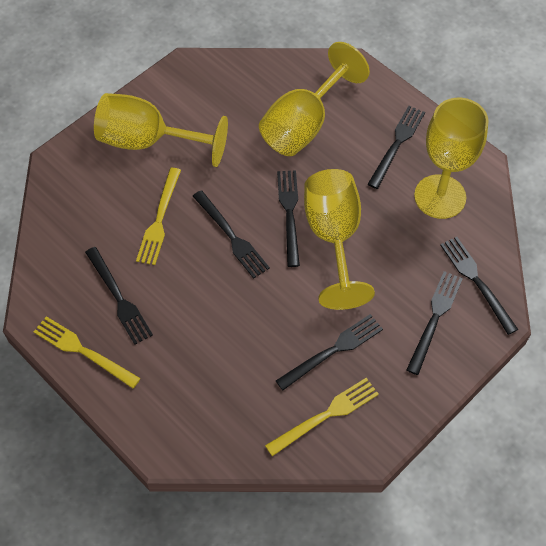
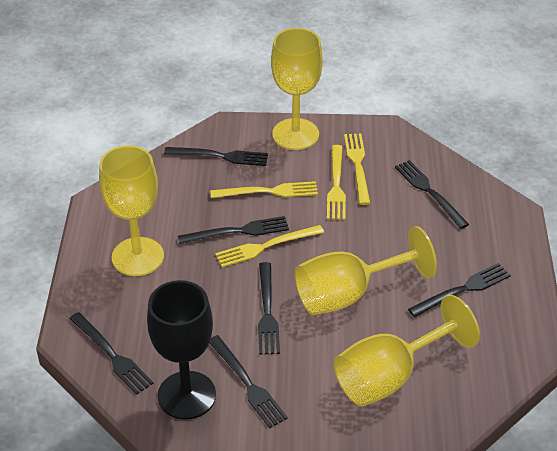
black goblet: none = 0 -> [147,280,216,420] = 1
yellow fork: [34,316,141,388] [136,168,181,265] [265,378,379,456] = 3 -> [210,181,318,198] [215,225,324,267] [327,145,346,220] [344,133,370,205] = 4

